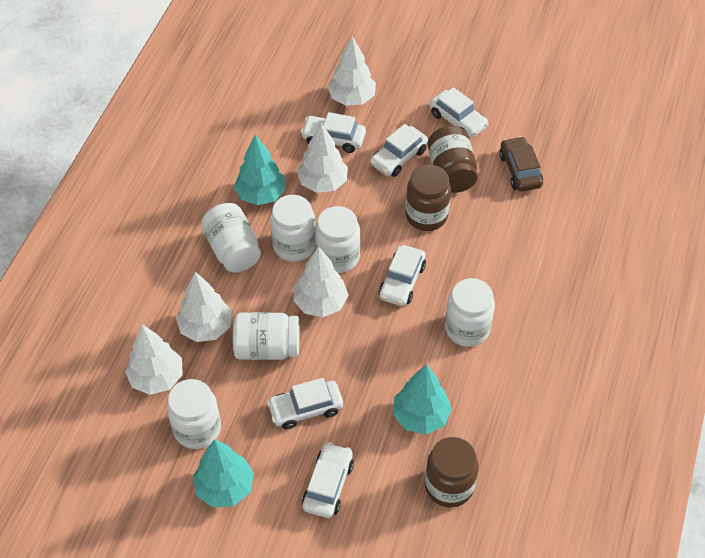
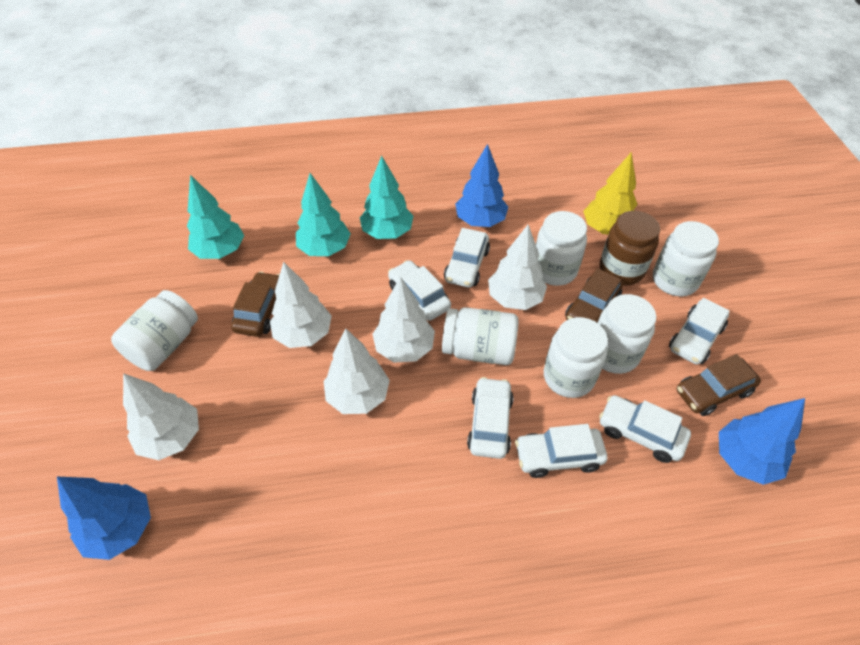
blue tree: none = 0 -> [57,477,151,560] [455,144,508,227] [719,398,805,485] = 3
brown car: [499,136,543,192] = 1 -> [231,272,280,337] [565,268,623,322] [677,354,761,416] = 3
brown jar: [406,165,451,231] [425,437,479,508] [427,126,478,193] = 3 -> [600,211,660,285] = 1
yellow tree: none = 0 -> [583,152,638,235] = 1

